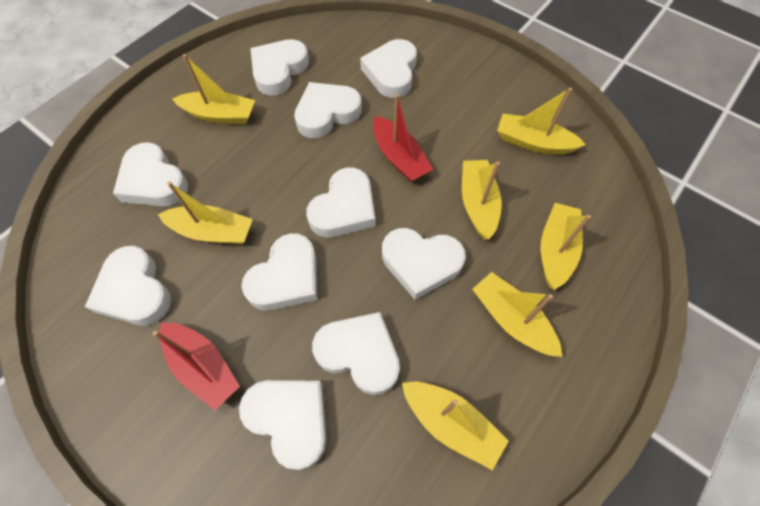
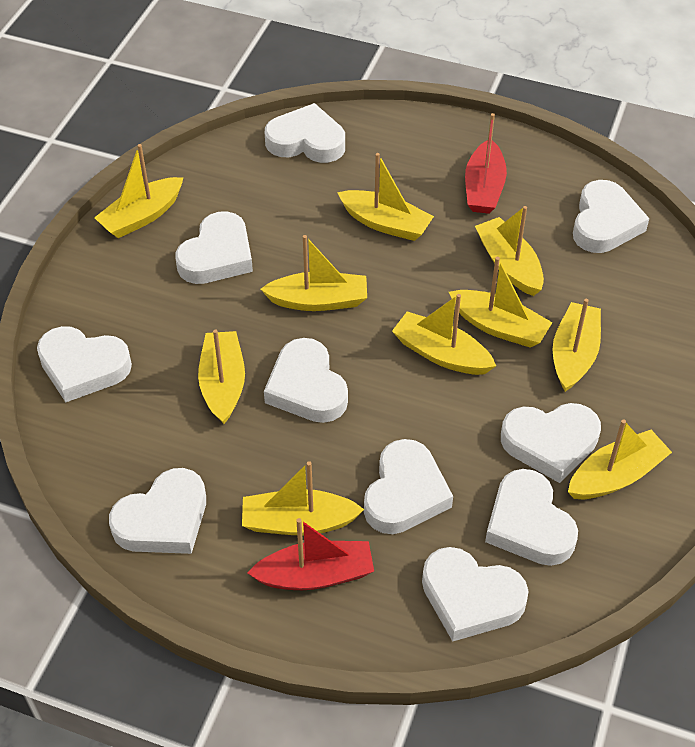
yellow boat: [158,182,253,244] [172,54,255,124] [402,382,509,470] [462,160,502,240] [472,272,563,357] [497,88,586,155] [541,203,591,290] = 7 -> [94,144,184,238] [198,329,245,424] [242,461,364,535] [261,235,367,311] [337,153,434,241] [392,294,496,375] [449,257,553,348] [475,206,544,296] [553,299,601,392] [568,419,672,499] = 10

